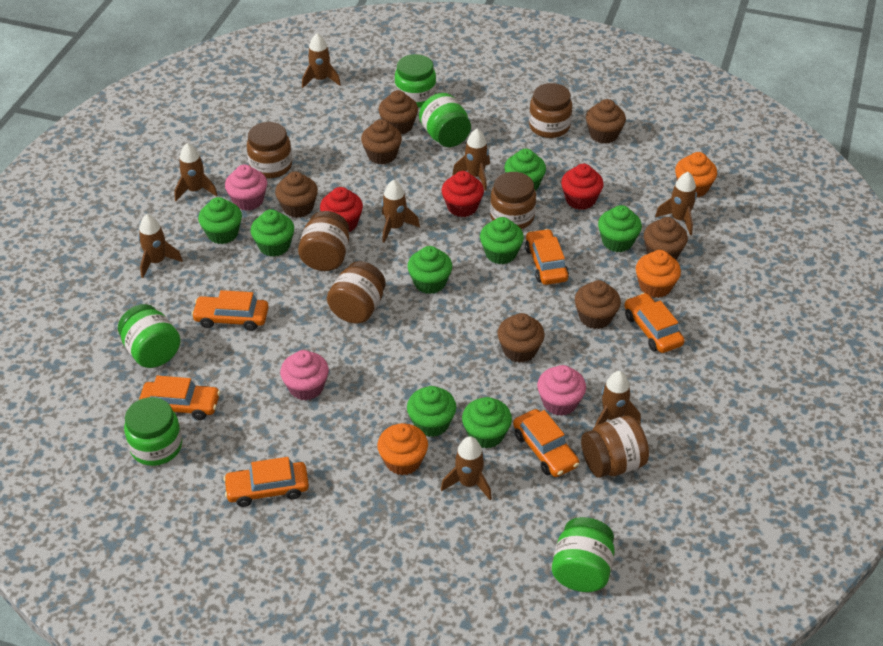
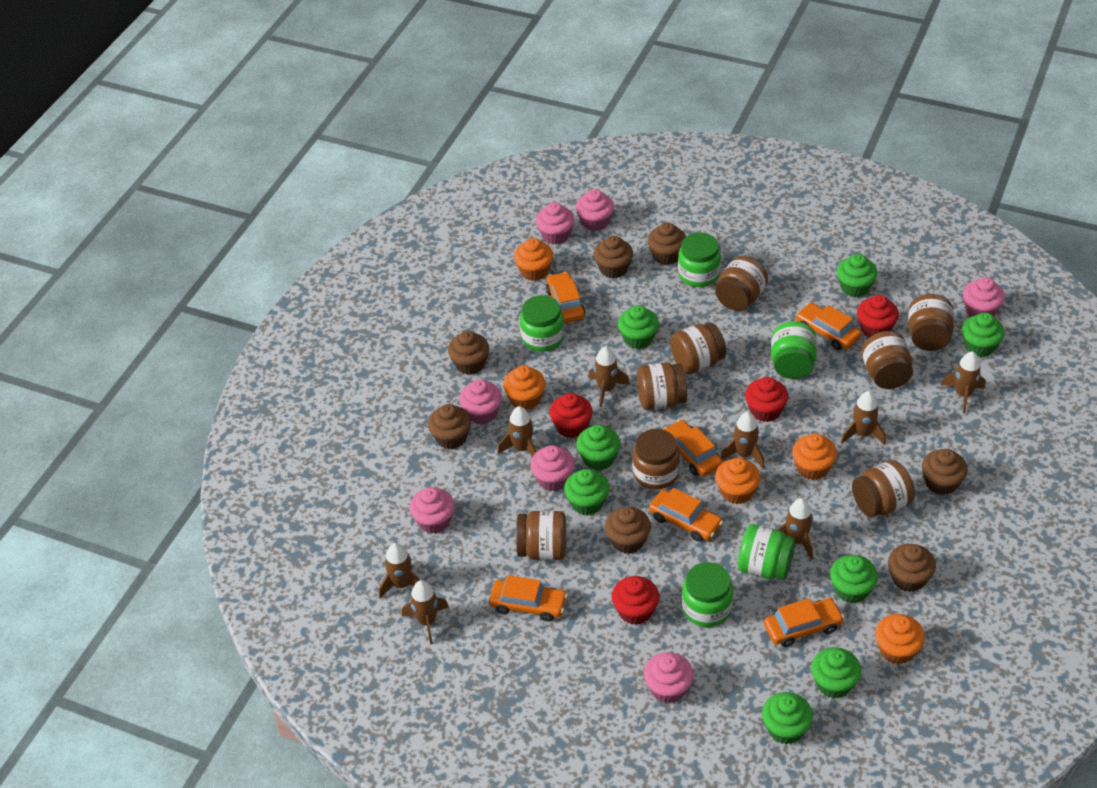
brown jar: [247,122,292,178] [298,211,349,271] [327,261,386,324] [490,172,536,229] [529,83,572,138] [581,416,649,478] = 6 -> [516,511,566,560] [632,429,680,489] [637,362,687,410] [670,322,726,374] [715,256,768,311] [852,460,915,517] [862,331,913,389] [908,294,954,351] = 8
orange cupcake: [377,423,428,475] [636,250,681,298] [675,152,717,197] = 3 -> [503,365,546,410] [514,238,553,281] [715,458,761,504] [792,434,837,480] [875,614,925,664] = 5
pink cupcake: [225,164,267,211] [280,350,329,400] [537,365,586,416] = 3 -> [410,487,455,534] [459,379,502,424] [530,445,575,491] [536,202,574,244] [576,189,614,231] [644,652,694,703] [963,277,1005,317] = 7
red cupcake: [320,187,363,232] [442,171,484,217] [561,164,604,210] = 3 -> [549,393,593,438] [612,576,659,625] [745,377,788,422] [857,295,899,337] = 4

